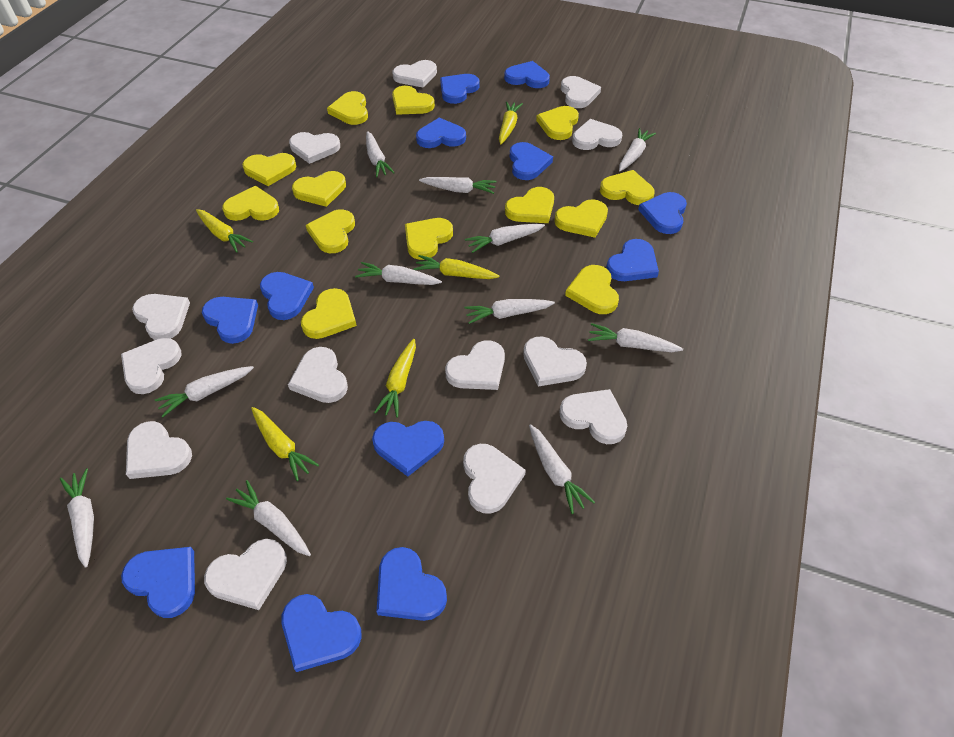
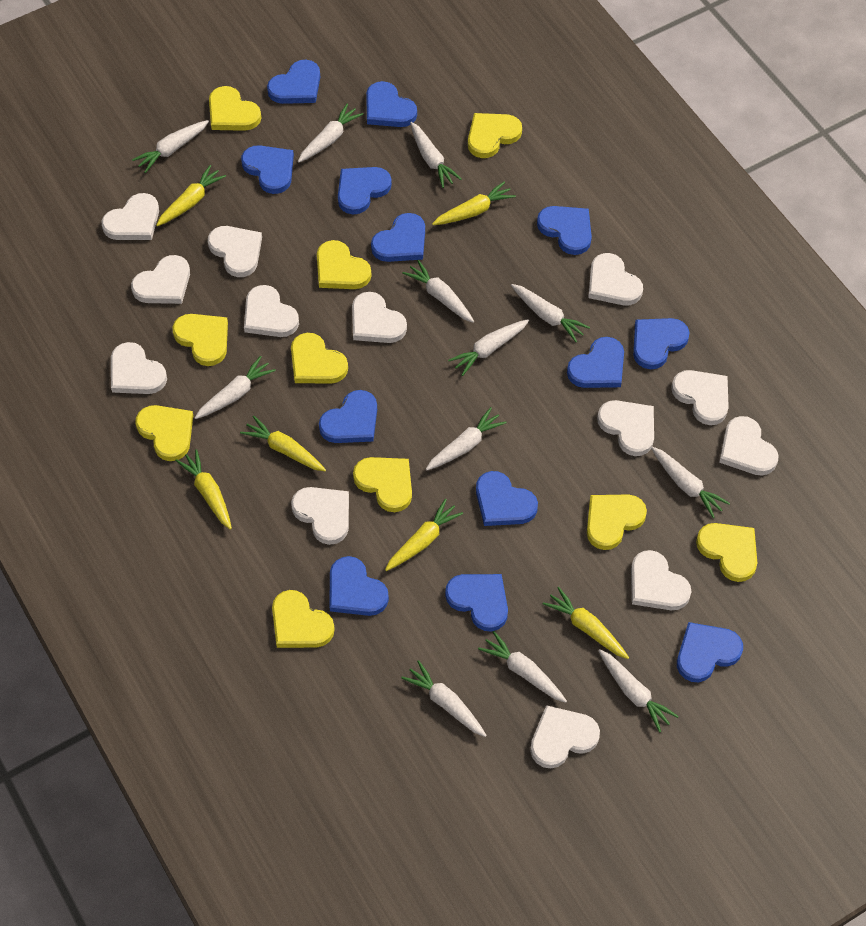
blue heart: [121,547,195,618] [202,297,258,344] [260,272,314,320] [281,594,362,672] [372,421,444,477] [377,547,447,621] [416,118,466,148] [440,74,479,104] [504,61,550,88] [510,142,553,180] [606,239,659,281] [638,192,687,234] = 12 -> [241,145,294,194] [267,60,320,104] [319,390,377,443] [330,556,389,616] [338,167,392,215] [366,81,417,127] [371,213,425,262] [445,574,508,632] [476,471,538,526] [537,206,592,255] [567,337,624,388] [633,318,690,369] [677,622,743,682] = 13
white carrot: [60,469,94,568] [155,366,254,417] [226,480,311,556] [355,262,442,285] [366,131,395,177] [419,177,496,194] [464,299,555,324] [465,224,545,253] [529,424,595,514] [588,323,683,352] [619,128,656,171] = 11 -> [132,120,209,173] [195,356,276,419] [298,103,363,163] [401,660,487,737] [402,260,474,323] [410,122,462,188] [426,407,507,471] [448,319,529,376] [478,631,567,703] [511,284,590,342] [598,649,679,732] [651,447,730,518] = 12
yellow carrot: [196,209,253,253] [251,407,319,481] [374,339,416,418] [413,255,499,279] [499,101,523,144] = 5 -> [156,165,226,226] [175,449,232,530] [240,416,326,471] [385,499,463,571] [432,181,516,225] [543,587,629,659] = 6
yellow heart: [222,186,279,221] [242,153,297,186] [292,171,346,207] [301,288,357,339] [306,209,355,253] [327,91,368,125] [392,86,435,115] [405,218,453,260] [505,187,554,223] [536,106,579,140] [554,199,608,238] [565,265,619,314] [600,170,655,205] = 13 -> [136,405,193,461] [172,314,228,366] [209,86,261,131] [272,590,335,648] [291,333,348,384] [317,240,372,289] [353,457,412,512] [468,113,522,158] [587,495,647,550] [696,523,757,582] = 10

